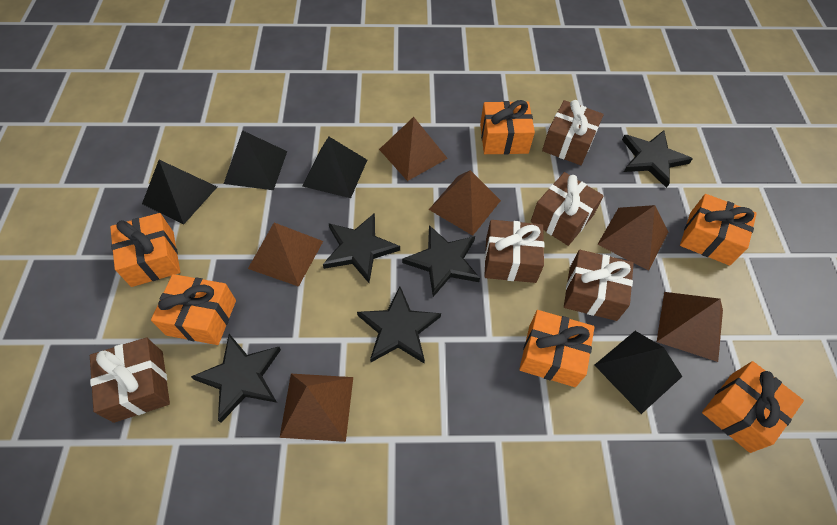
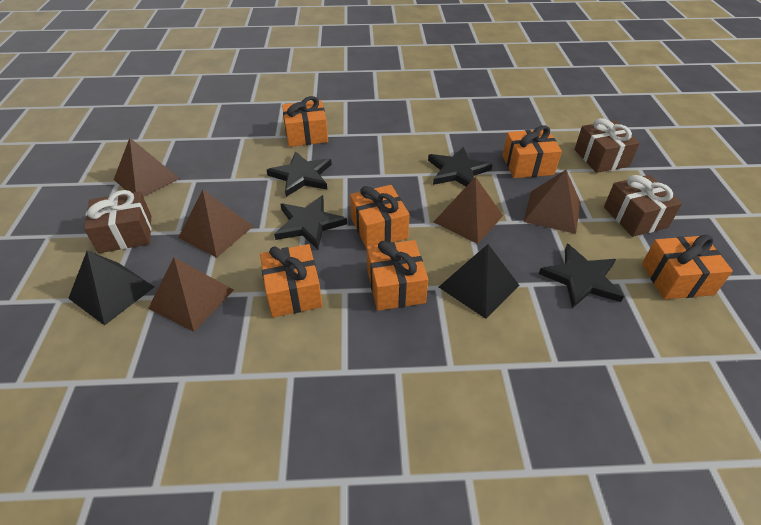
black pyramid: [142,160,217,225] [224,130,287,190] [302,137,367,198] [594,331,683,414] = 4 -> [68,250,154,326] [439,244,520,319] = 2
black star: [191,334,281,423] [323,213,400,283] [357,286,441,363] [402,225,480,297] [622,130,693,188] = 5 -> [267,151,332,197] [274,195,347,249] [428,147,493,186] [539,244,624,308] = 4
brown gift: [90,337,170,423] [484,220,544,283] [531,172,604,246] [542,100,604,165] [564,250,634,321] = 5 -> [84,190,151,253] [574,118,640,173] [604,175,682,237] = 3
brown pyramid: [248,223,323,287] [280,374,353,442] [379,117,448,181] [429,170,501,236] [597,205,668,271] [657,292,723,362] = 6 -> [114,138,180,197] [148,257,234,332] [178,190,253,258] [434,177,503,244] [523,170,581,234] = 5

